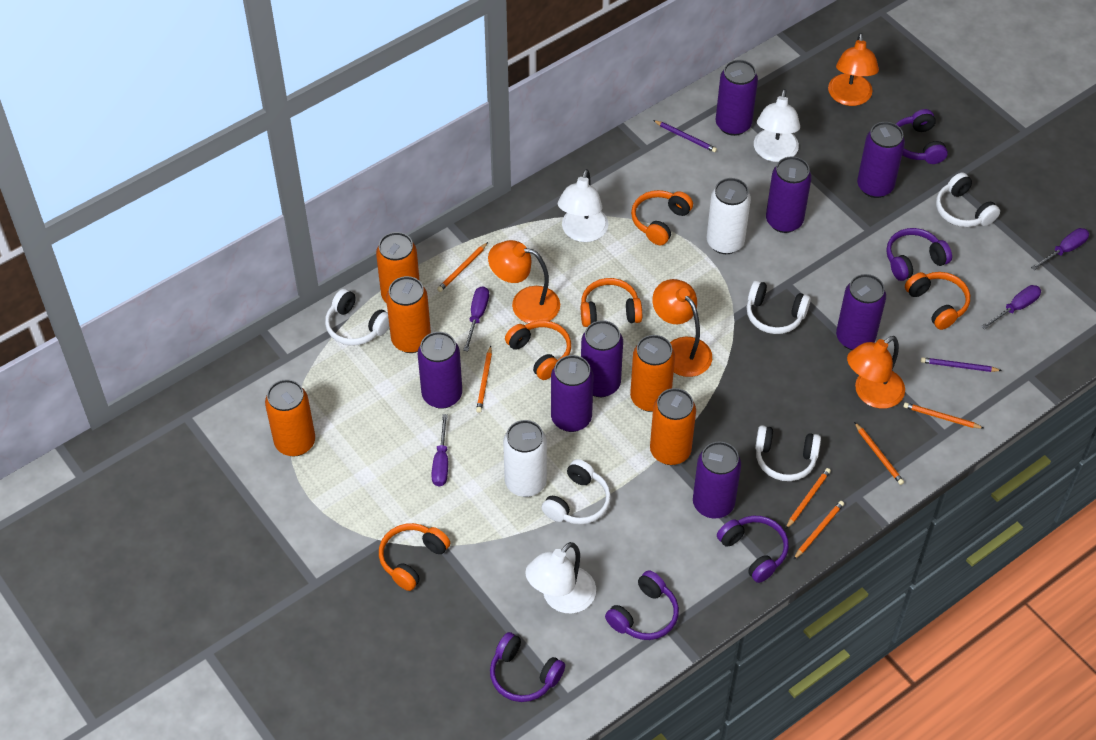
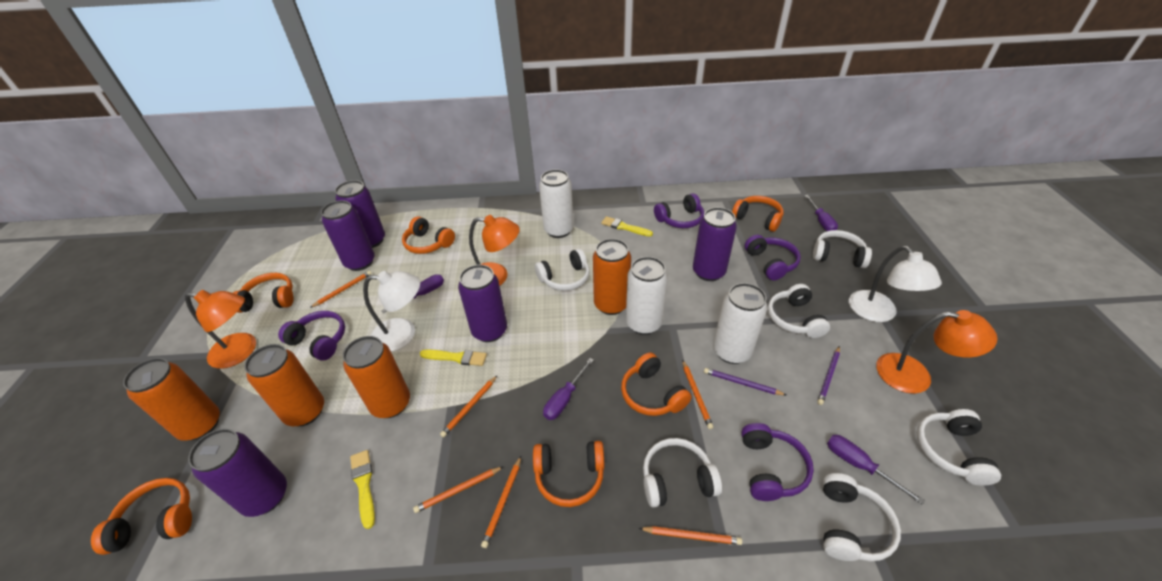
orange can: [265,379,315,456] [376,232,420,303] [386,276,431,353] [630,335,675,412] [650,388,696,465] = 5 -> [123,358,220,441] [244,344,324,427] [343,336,410,418] [593,239,631,315] = 4
orange headphones: [379,523,450,591] [505,320,571,380] [581,278,642,327] [631,190,693,245] [905,272,970,330] = 5 -> [91,478,192,555] [233,273,293,313] [402,216,455,254] [533,441,605,507] [621,352,692,416] [732,196,784,232] = 6
orange lamp: [488,240,560,323] [652,279,712,377] [828,33,879,106] [847,336,905,409] = 4 -> [185,290,256,368] [469,215,520,286] [876,310,998,394] = 3
purple can: [418,332,462,409] [551,355,593,432] [581,320,623,397] [693,442,741,519] [716,60,758,136] [766,156,812,233] [836,274,886,350] [857,122,905,198] = 8 -> [188,428,287,517] [321,200,375,271] [335,180,385,248] [458,265,507,342] [693,207,737,281] = 5
purple headphones: [490,632,565,702] [605,570,679,640] [717,516,789,583] [887,228,952,281] [896,109,948,164] = 5 -> [278,311,345,361] [654,193,704,228] [741,423,814,501] [745,235,801,281] = 4
white can: [503,420,547,497] [707,178,751,254] = 2 -> [539,169,574,238] [626,257,668,335] [713,283,767,364] = 3
white headphones: [325,289,389,346] [542,459,611,524] [747,280,811,334] [755,425,821,481] [936,172,1000,227] = 5 -> [535,249,590,291] [643,438,722,507] [768,284,830,338] [813,230,872,268] [823,473,901,562] [916,409,1001,486] = 6
white lamp: [525,542,596,614] [558,169,609,242] [754,89,800,162] = 3 -> [363,271,420,352] [849,246,942,322] = 2
yellow brush: none = 0 -> [350,450,375,529] [420,349,487,366] [601,216,653,237] = 3

